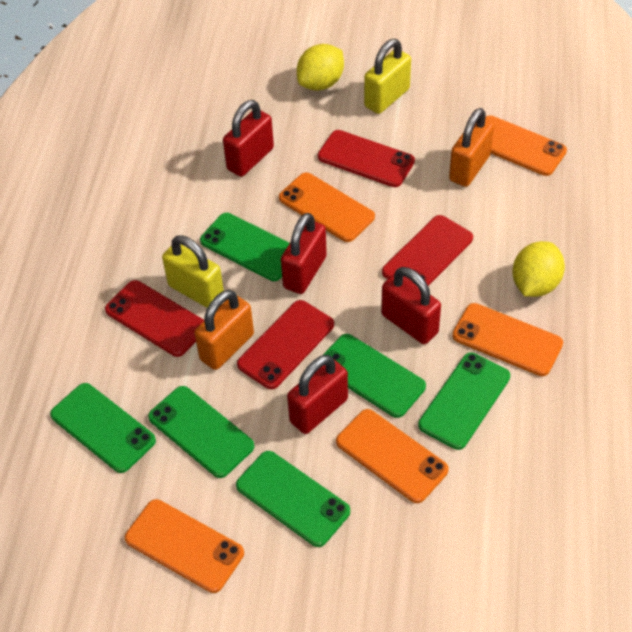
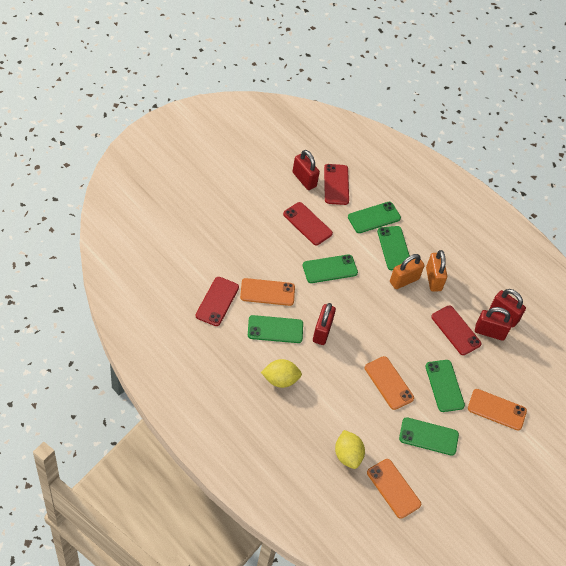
orange phone: [125,499,244,593] [279,173,375,242] [336,409,449,503] [452,303,563,376] [485,115,567,176] = 5 -> [240,278,295,306] [365,356,414,410] [367,459,421,519] [468,389,527,430] = 4
yellow padlock: [162,235,224,308] [364,39,411,114] = 2 -> none = 0

